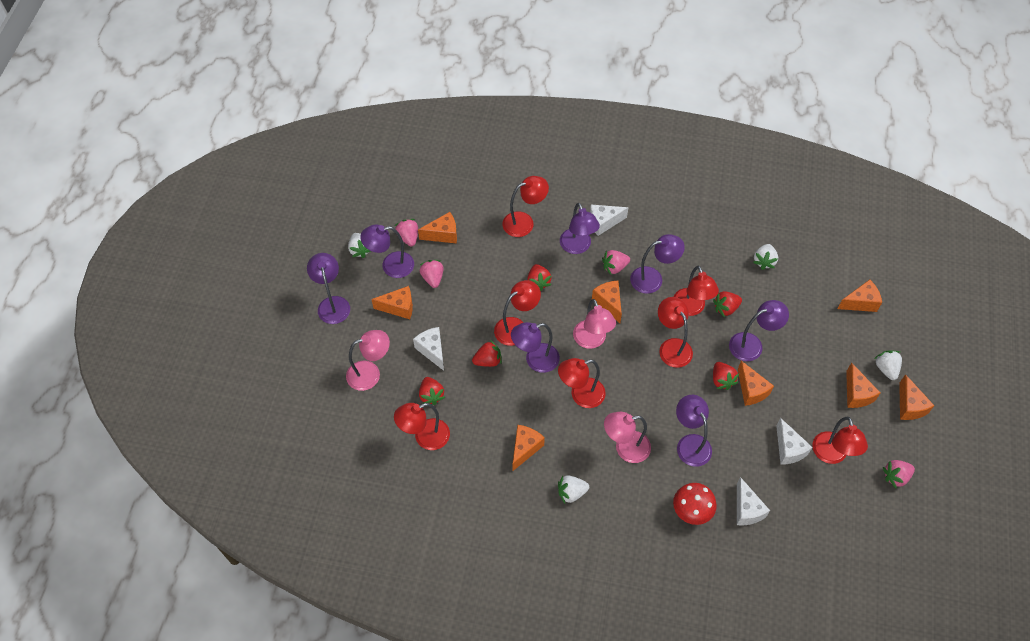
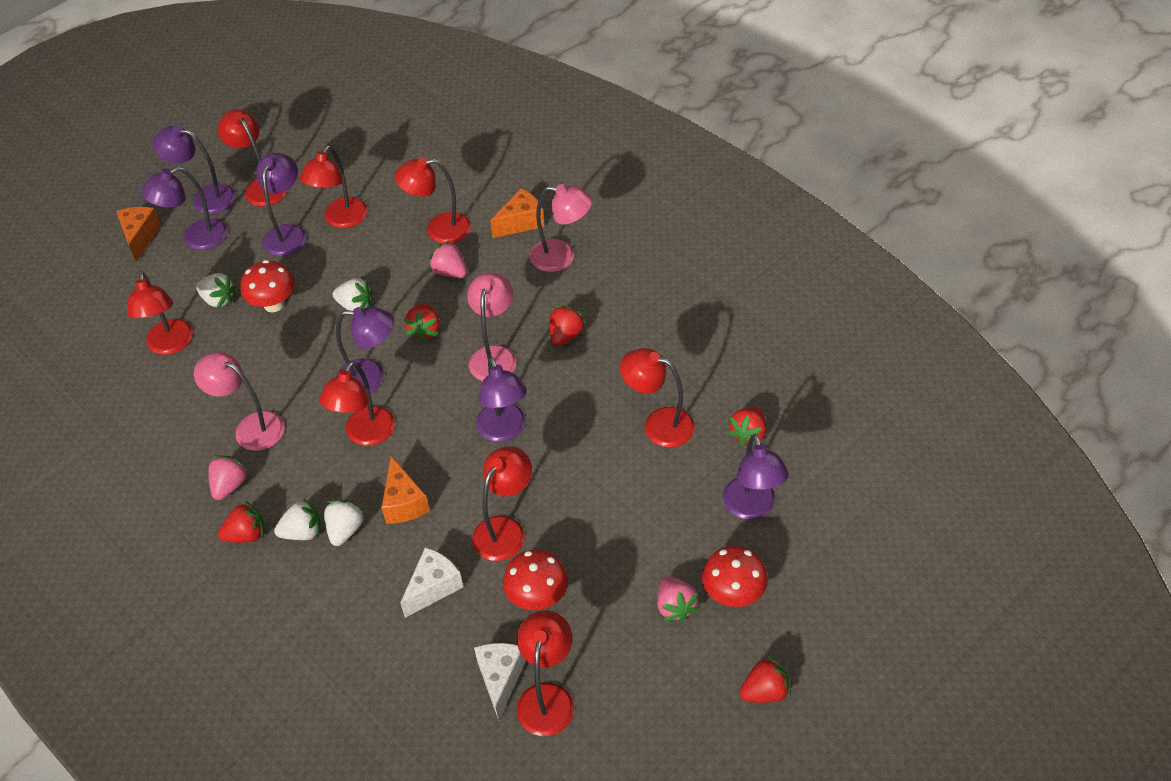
orange cheese: [371,286,413,319] [418,212,457,243] [513,425,545,471] [592,281,622,323] [738,361,774,406] [838,280,882,312] [846,362,880,408] [899,374,934,420] = 8 -> [116,207,161,262] [382,456,430,524] [490,188,544,238] = 3
pink strawberry: [395,219,418,246] [420,260,444,288] [602,250,630,275] [883,460,915,488] = 4 -> [208,455,250,500] [429,241,467,278] [657,576,700,622] = 3
purple lamp: [307,253,350,324] [360,225,414,278] [511,322,560,373] [560,203,600,254] [630,234,685,294] [676,395,712,467] [729,300,789,361] = 7 -> [141,167,228,250] [152,125,236,214] [256,153,306,256] [336,307,394,393] [476,357,527,442] [723,434,789,520] = 6
red lamp: [394,403,450,450] [494,280,541,346] [502,176,549,237] [558,358,606,408] [658,297,693,368] [674,266,719,316] [812,417,868,464] = 7 -> [127,271,193,355] [217,109,287,207] [300,145,368,228] [319,361,395,446] [394,157,471,243] [472,446,532,561] [517,610,574,736] [620,348,695,447] = 8
red mushroom: [673,483,717,525] = 1 -> [240,260,295,312] [503,549,568,610] [702,546,768,607] = 3
white cheese: [413,327,444,371] [590,205,628,236] [737,477,770,525] [776,418,812,465] = 4 -> [400,547,463,618] [474,643,526,721] = 2

